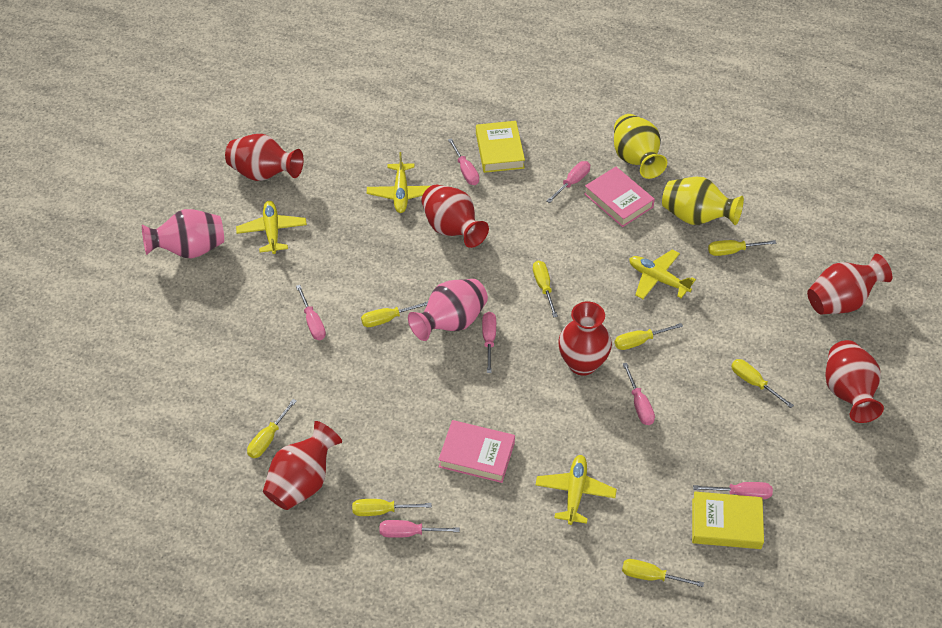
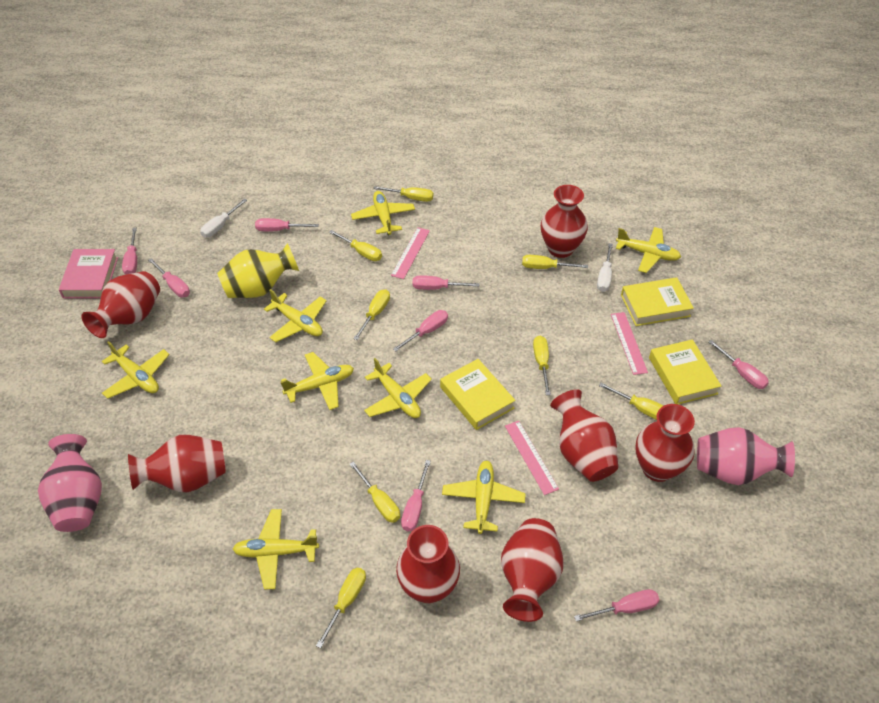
pink book: [438,420,515,483] [584,167,655,227] = 2 -> [59,249,118,298] = 1
pink ruler: none = 0 -> [391,227,430,279] [505,421,559,495] [611,312,648,375] = 3
pink screwdriver: [296,285,326,340] [379,520,460,538] [448,138,479,185] [482,312,496,373] [547,161,590,203] [623,363,655,425] [693,482,773,499] = 7 -> [122,228,137,275] [148,258,190,297] [255,218,319,231] [393,310,448,352] [401,460,431,531] [413,275,479,290] [574,589,659,621] [709,340,769,389] = 8
red vase: [225,134,304,181] [263,421,342,510] [421,185,489,248] [558,301,612,376] [807,254,892,315] [825,340,884,423] = 6 -> [82,271,160,338] [128,435,226,492] [396,525,460,603] [501,518,563,622] [541,185,588,258] [550,389,618,482] [636,404,695,482] = 7
white screwdriver: none = 0 -> [200,199,247,238] [597,243,613,292] = 2
yellow book: [476,121,525,173] [692,492,764,549] = 2 -> [440,359,515,430] [621,277,694,326] [649,339,721,404] = 3
yellow plane: [236,201,307,254] [367,152,430,213] [536,455,617,525] [629,250,696,299] = 4 -> [102,341,170,399] [233,509,319,590] [264,289,326,342] [280,352,354,410] [351,191,415,235] [364,358,432,418] [442,461,526,534] [616,227,681,273] = 8
yellow vase: [614,114,667,179] [662,177,744,225] = 2 -> [217,243,299,298] = 1

